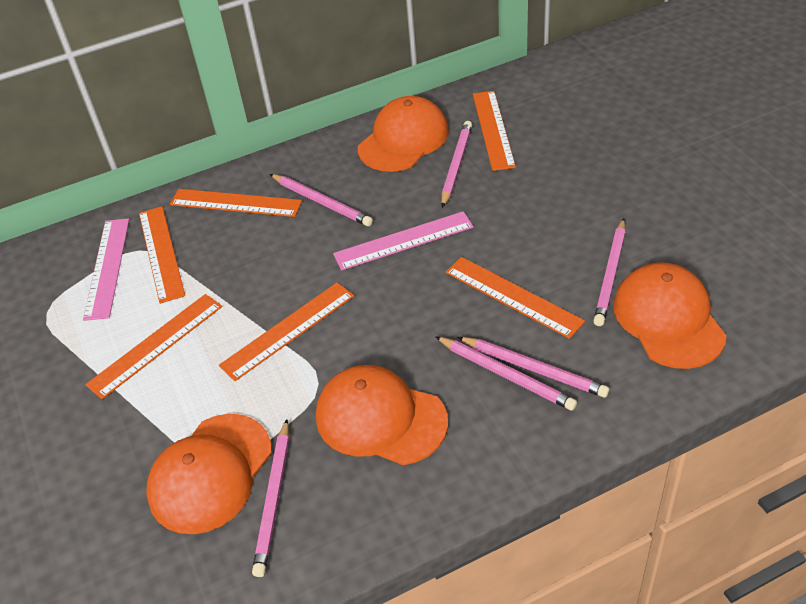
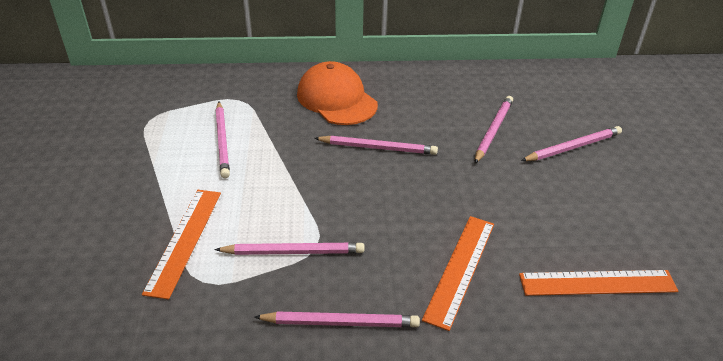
orange cap: [146,414,272,534] [316,365,448,465] [358,96,449,172] [613,262,727,369] = 4 -> [297,61,378,125] = 1
orange ruler: [85,294,222,399] [139,206,185,304] [170,189,302,217] [219,282,354,381] [446,257,585,339] [473,91,516,171] = 6 -> [142,190,221,300] [422,216,494,331] [519,270,679,296] = 3
pink ruler: [83,218,129,321] [333,211,474,271] = 2 -> none = 0

